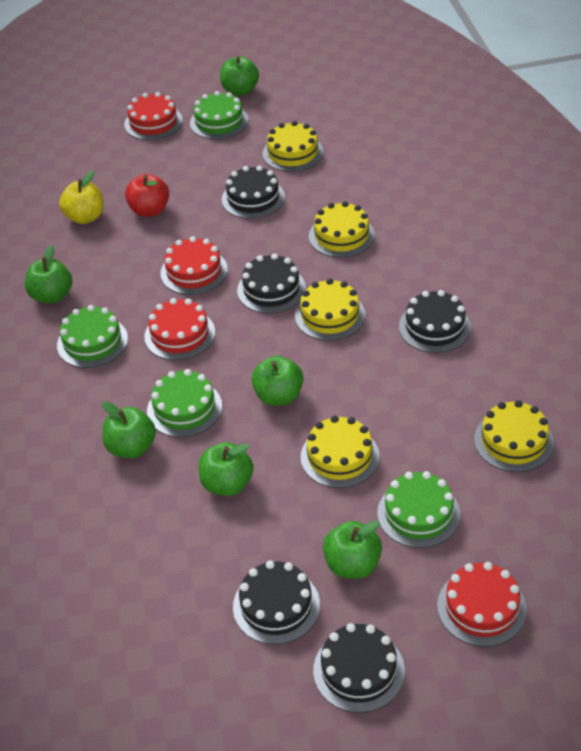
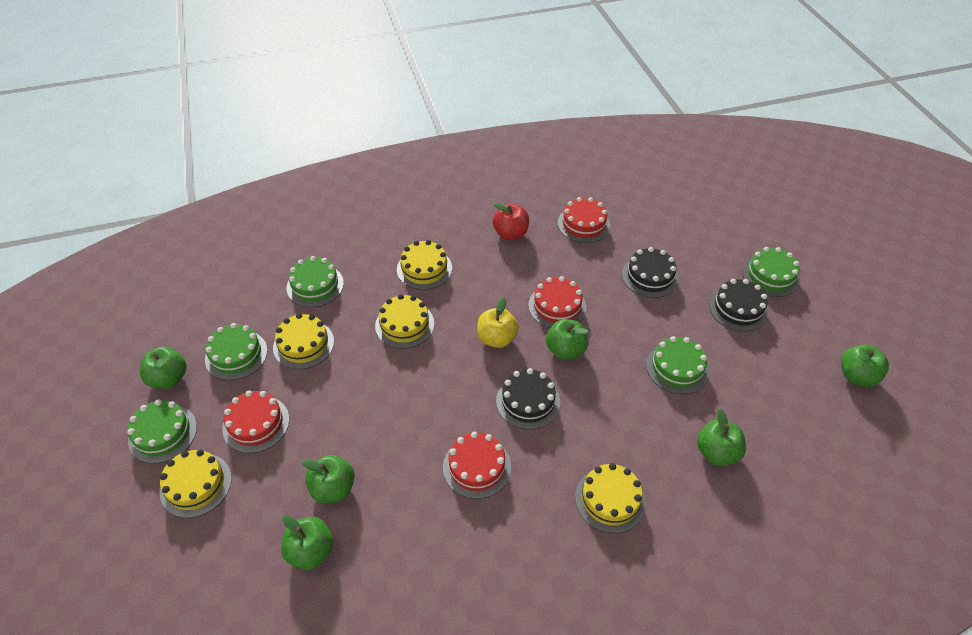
black cake: [222,166,285,219] [233,560,320,644] [237,253,306,313] [313,623,405,713] [399,290,471,353] = 5 -> [496,368,560,430] [622,247,679,298] [709,279,768,332] = 3
green cake: [57,305,128,368] [147,369,222,437] [190,91,248,139] [377,471,460,548] = 4 -> [127,399,197,464] [205,323,267,380] [287,256,344,307] [646,336,709,394] [742,247,800,297] = 5

